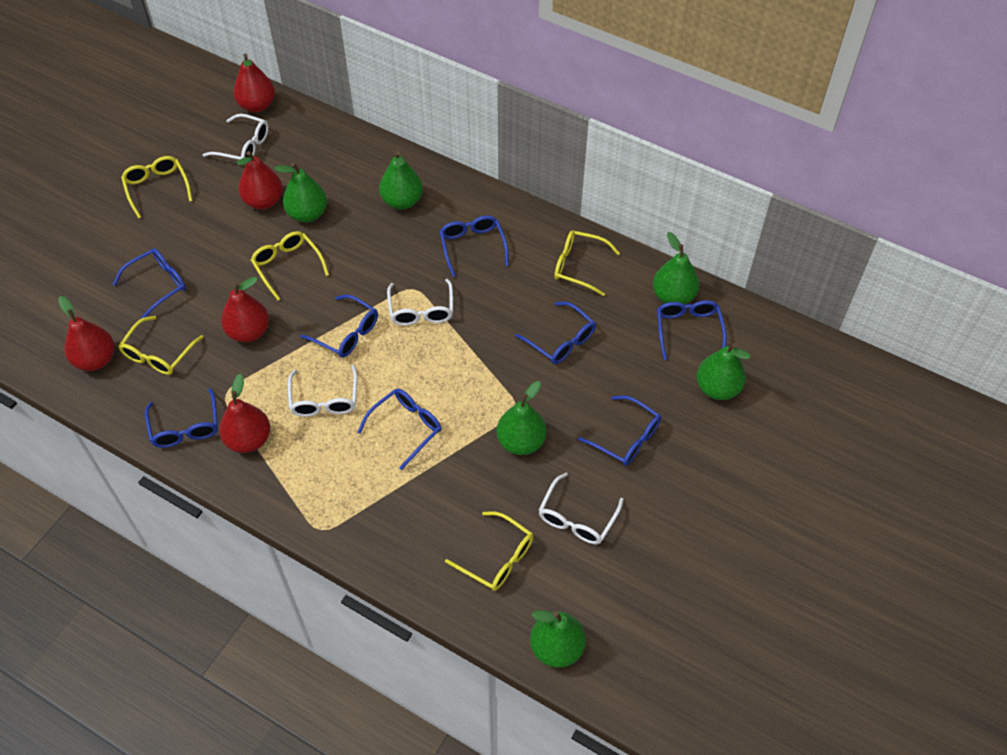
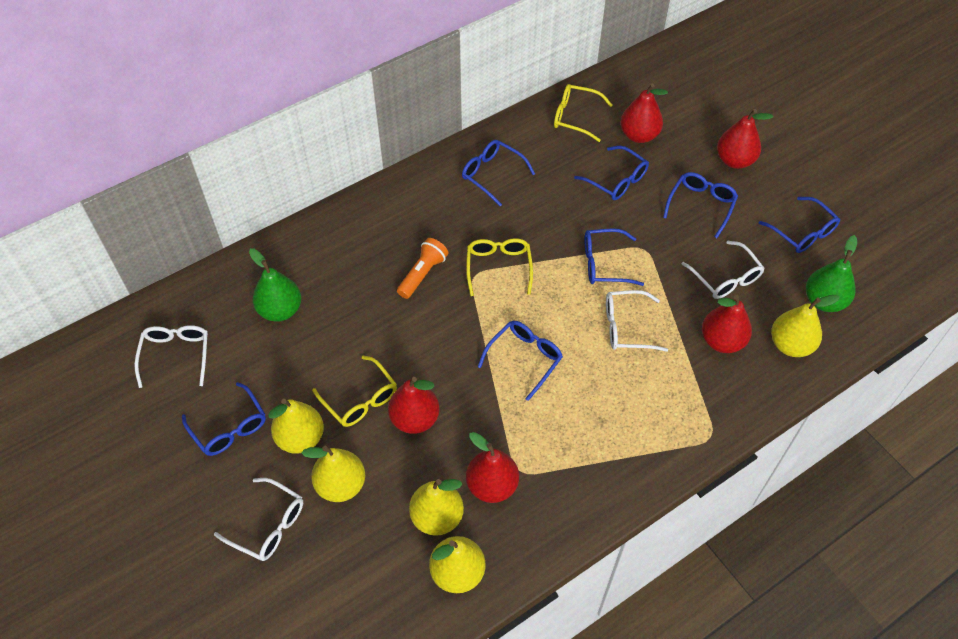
blue glasses: [113,248,186,319] [145,388,218,448] [300,294,378,358] [357,389,442,470] [440,215,509,277] [515,302,596,364] [578,396,661,466] [657,300,726,360] = 8 -> [182,382,266,456] [462,140,535,206] [478,321,563,401] [574,146,649,200] [584,229,644,286] [663,172,738,238] [759,197,840,253] = 7
green pear: [274,163,327,222] [379,151,423,209] [497,381,547,455] [530,610,586,668] [653,232,699,305] [696,343,751,400] = 6 -> [249,249,301,322] [806,235,857,312] = 2
orange flashlight: none = 0 -> [397,238,449,299] = 1
yellow glasses: [118,316,204,375] [121,156,193,219] [251,231,329,301] [445,511,533,591] [554,230,620,296] = 5 -> [312,356,397,427] [466,238,533,296] [554,84,612,142] = 3
yellow pear: none = 0 -> [268,399,324,454] [301,446,365,502] [409,479,464,536] [429,536,485,593] [771,295,840,357] = 5

